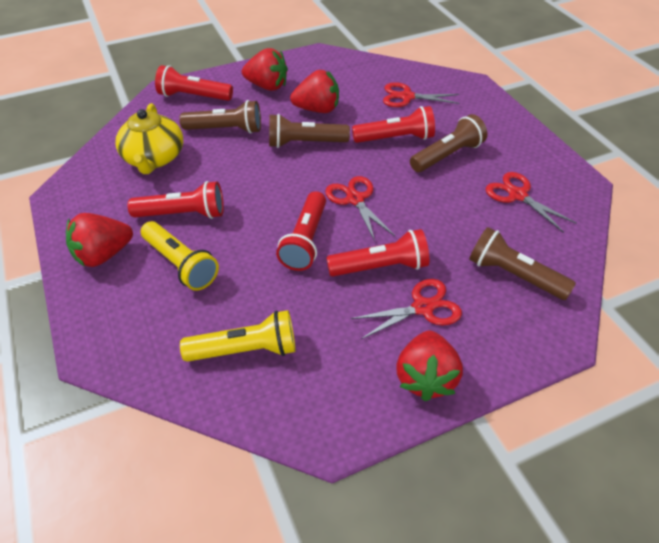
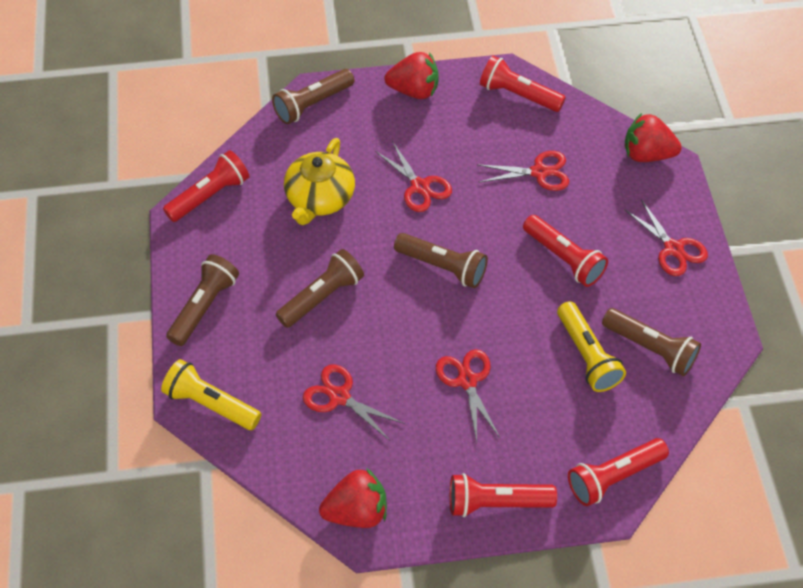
brown flashlight: [179,100,261,134] [269,114,350,148] [410,114,487,172] [469,227,576,300] = 4 -> [166,254,239,346] [272,69,354,124] [276,249,364,328] [394,233,488,288] [602,308,701,376] = 5
red scissors: [325,176,395,241] [351,279,462,339] [383,82,460,107] [485,172,577,233] = 4 -> [303,364,403,440] [375,141,452,212] [436,349,500,442] [477,151,569,191] [624,199,708,276] = 5
red strawberry: [66,213,133,267] [242,48,288,91] [290,70,339,113] [396,331,463,401] = 4 -> [319,468,387,528] [384,52,439,99] [625,113,682,162] = 3

